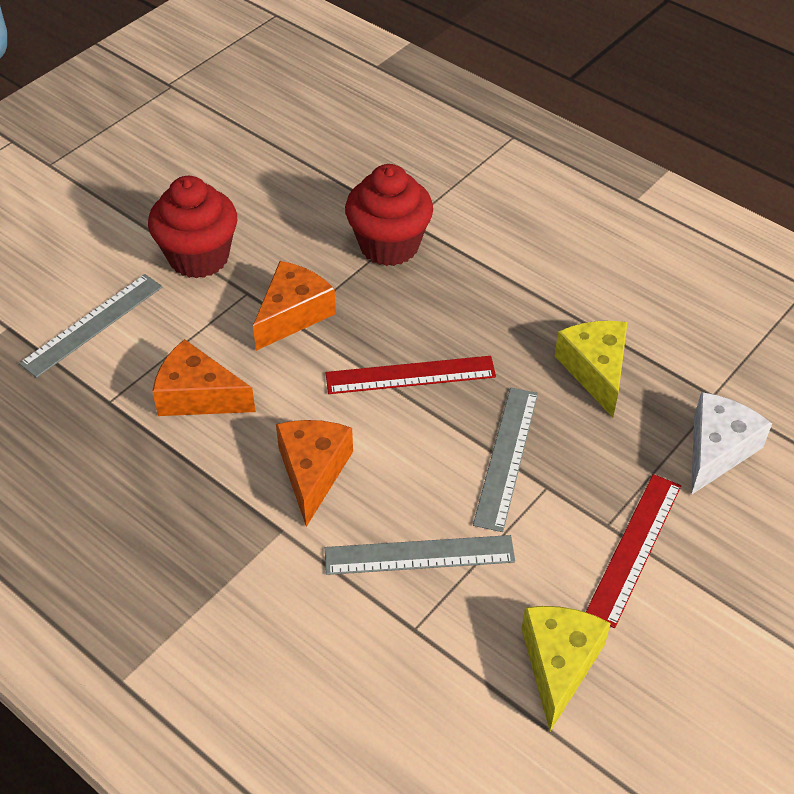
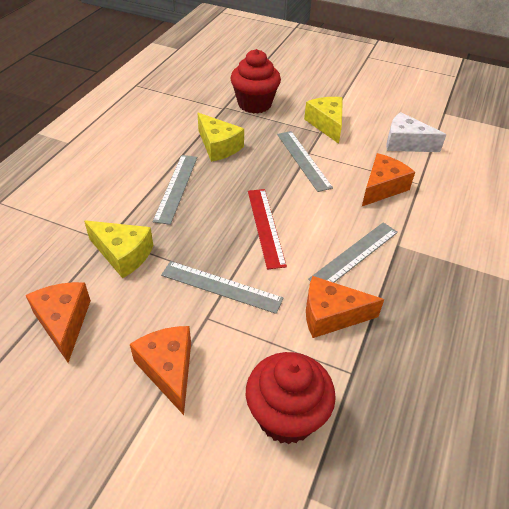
grey ruler: [19,274,163,378] [325,535,515,575] [473,388,538,532] = 3 -> [153,155,197,225] [161,261,284,314] [277,131,333,192] [308,222,398,283] = 4
orange cheese: [152,339,256,416] [253,261,336,351] [276,420,353,527] = 3 -> [26,282,91,363] [130,326,191,415] [306,276,384,338] [362,153,415,206] = 4
red ruler: [326,356,496,394] [586,474,681,628] = 2 -> [248,189,287,270] = 1
yellow cheese: [522,606,611,731] [555,321,628,417] = 2 -> [84,220,154,278] [198,113,244,162] [304,97,343,144] = 3

